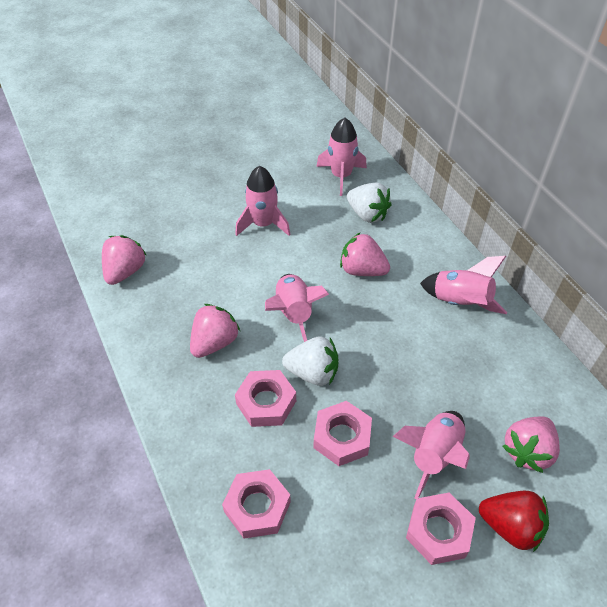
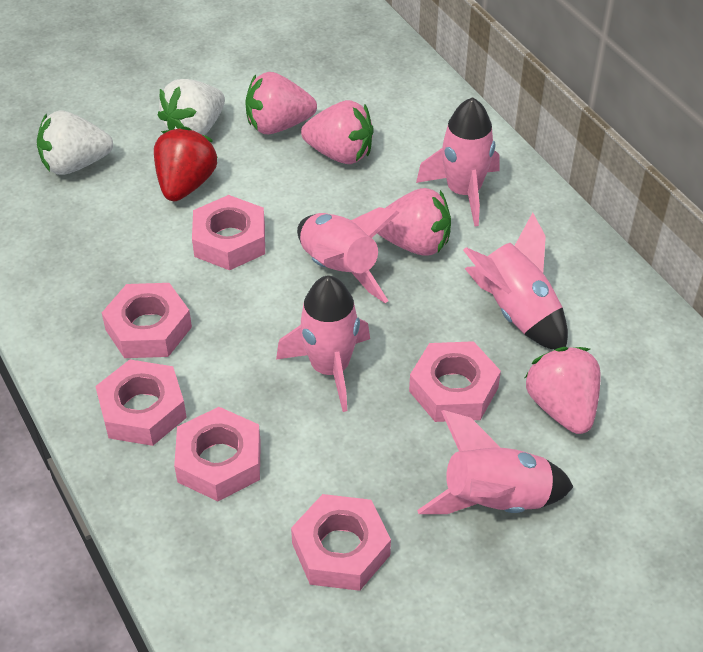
pink nut: [222,469,291,539] [235,370,296,427] [313,401,372,466] [406,493,476,565] = 4 -> [95,360,187,446] [102,283,192,358] [174,407,261,501] [192,195,265,270] [291,494,391,591] [409,341,501,422] = 6

